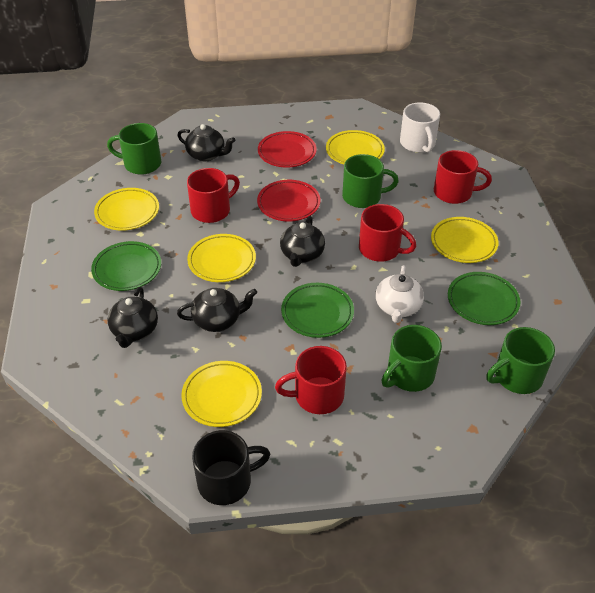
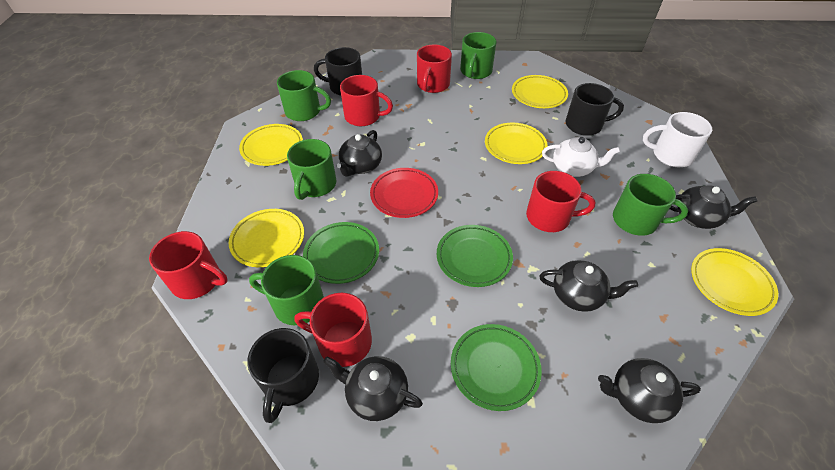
black mug: [192,430,270,505] = 1 -> [247,328,319,423] [314,47,362,96] [566,83,624,136] = 3
black teapot: [107,287,158,348] [177,124,235,161] [177,288,257,332] [280,216,325,267] = 4 -> [323,356,423,421] [337,130,382,177] [540,260,638,312] [598,358,701,423] [670,185,757,229] = 5
green mug: [107,123,161,175] [342,154,399,208] [381,325,442,392] [486,327,555,394] = 4 -> [249,255,324,325] [277,70,331,121] [287,139,336,200] [460,32,496,79] [613,174,688,236] = 5
red mug: [187,168,240,223] [275,346,347,414] [359,204,416,262] [434,150,492,204] = 4 -> [149,231,228,299] [294,293,372,367] [340,75,393,126] [417,45,452,93] [526,171,595,232] = 5
red plate: [257,180,321,221] [258,131,317,168] = 2 -> [370,168,438,218] = 1

